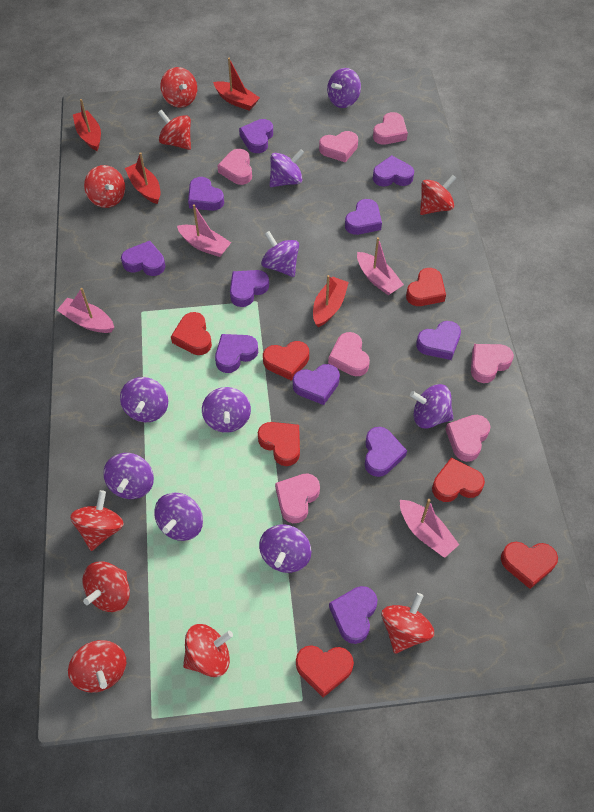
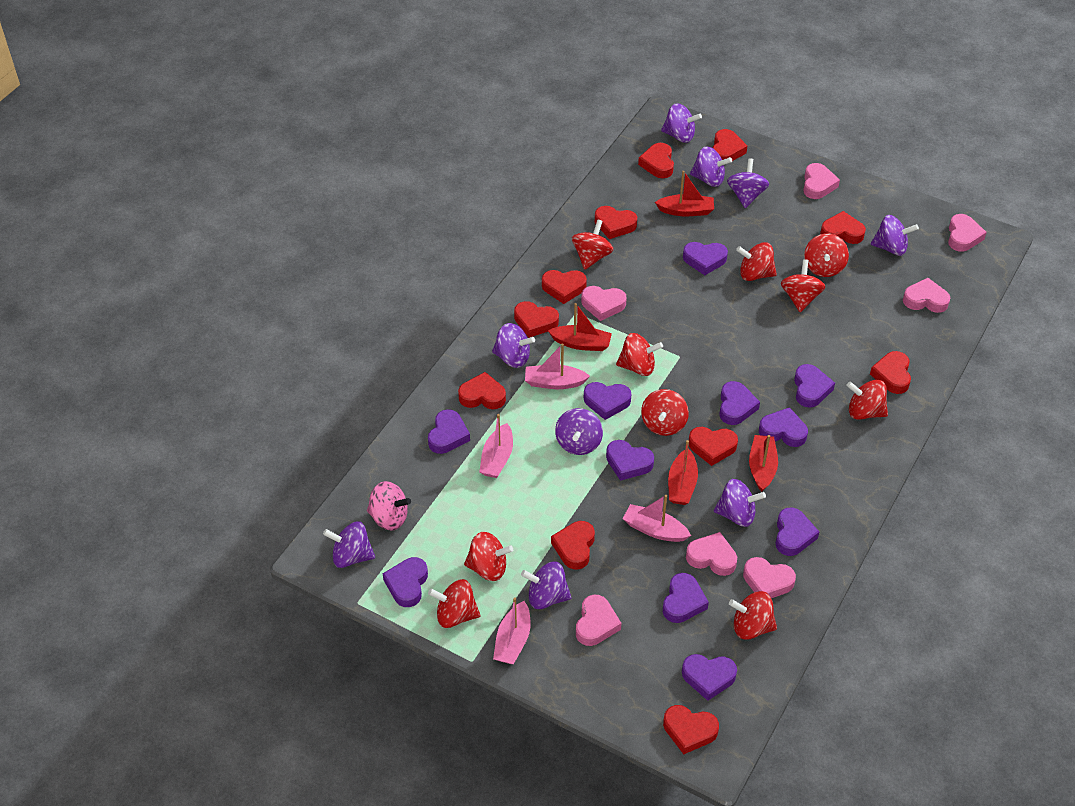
pink spinning top: none = 0 -> [367,481,411,531] = 1
red heart: [171,312,212,355] [258,422,300,466] [263,341,309,381] [296,645,354,697] [406,268,446,306] [432,458,485,502] [501,542,558,589] = 7 -> [458,372,506,409] [514,301,559,338] [542,270,587,304] [551,521,595,569] [595,206,637,239] [638,143,674,178] [663,705,719,754] [689,427,738,466] [713,129,747,161] [820,211,866,244] [870,351,911,394] = 11
red spinning top: [68,640,126,693] [70,490,124,551] [82,561,130,612] [84,165,125,208] [158,109,191,150] [160,67,197,108] [183,624,233,677] [382,593,434,654] [420,175,456,215] = 9 -> [428,579,480,628] [464,532,513,581] [572,219,613,270] [616,333,663,376] [641,389,689,436] [729,591,777,640] [736,242,777,281] [781,259,825,312] [804,233,849,277] [846,380,888,420] = 10

